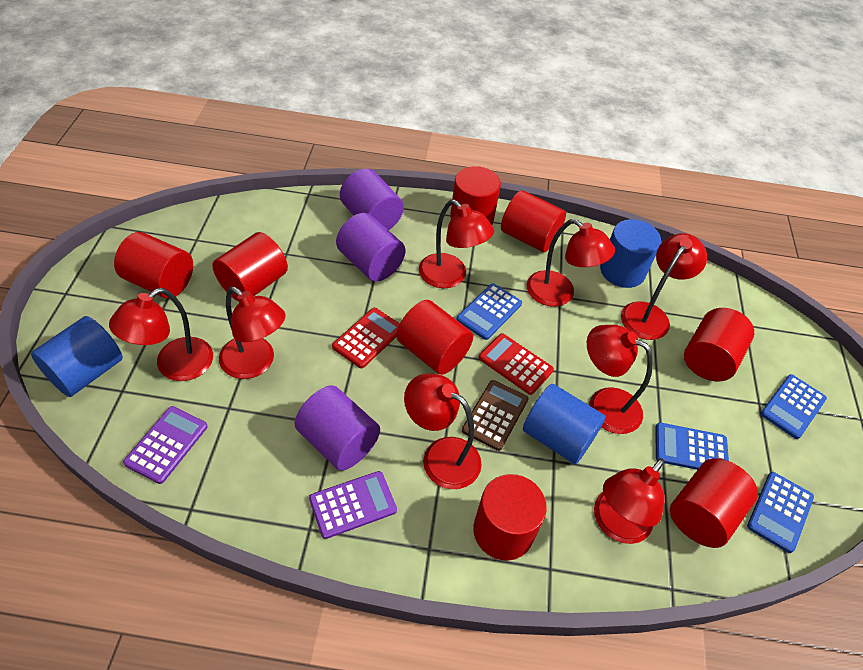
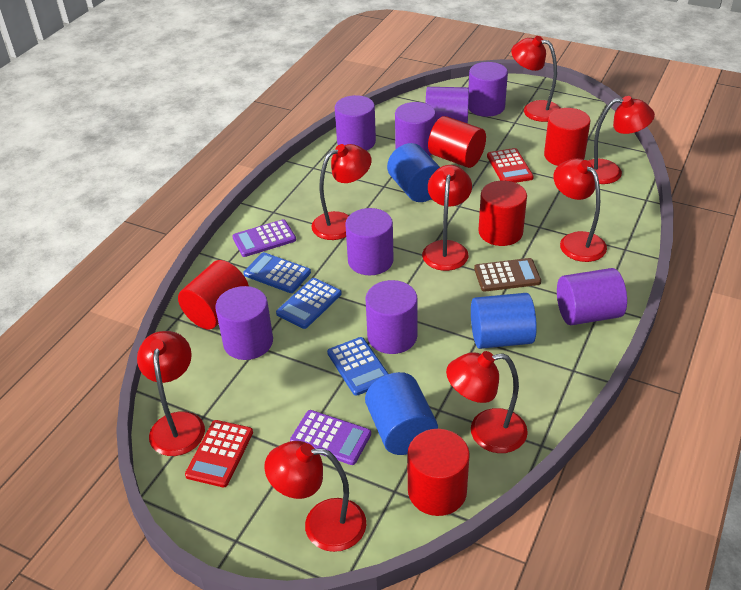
blue calculator: [456,283,522,340] [655,422,729,470] [747,472,814,553] [760,374,827,439] = 4 -> [243,252,311,293] [276,278,342,329] [327,337,388,396] = 3
purple cylinder: [294,385,380,471] [336,213,405,282] [340,169,404,230] = 3 -> [215,286,273,360] [335,95,376,151] [345,208,394,275] [365,280,418,354] [395,102,436,156] [426,87,469,123] [468,62,508,117] [557,268,627,325] = 8
red cylinder: [114,232,193,299] [212,232,288,302] [396,300,473,375] [450,166,501,225] [473,474,547,561] [501,190,566,252] [670,458,758,548] [684,308,754,382] = 8 -> [178,260,249,329] [407,429,470,516] [428,116,486,168] [478,181,527,246] [544,108,590,166] = 5

